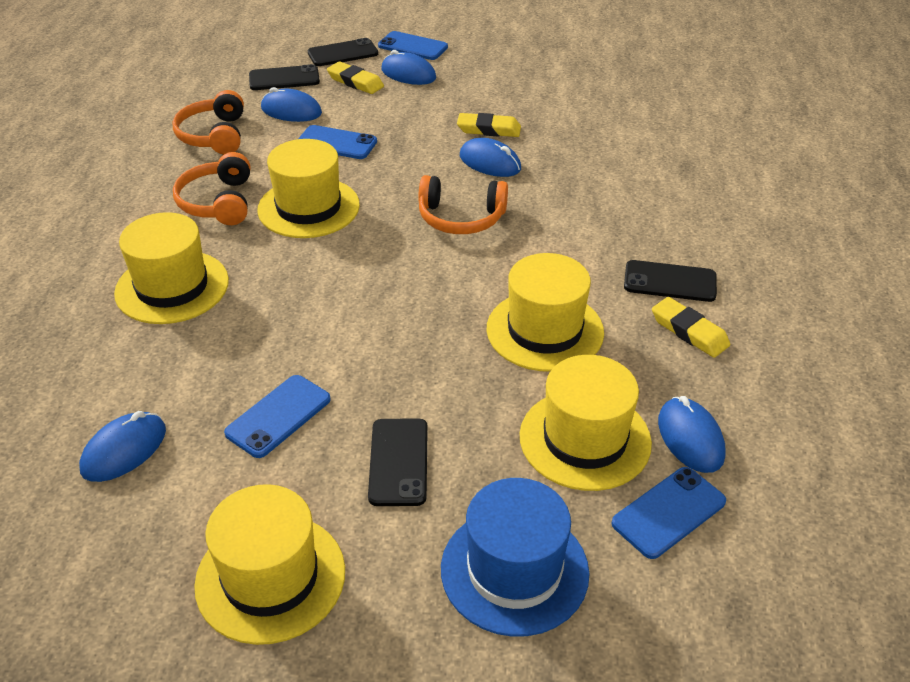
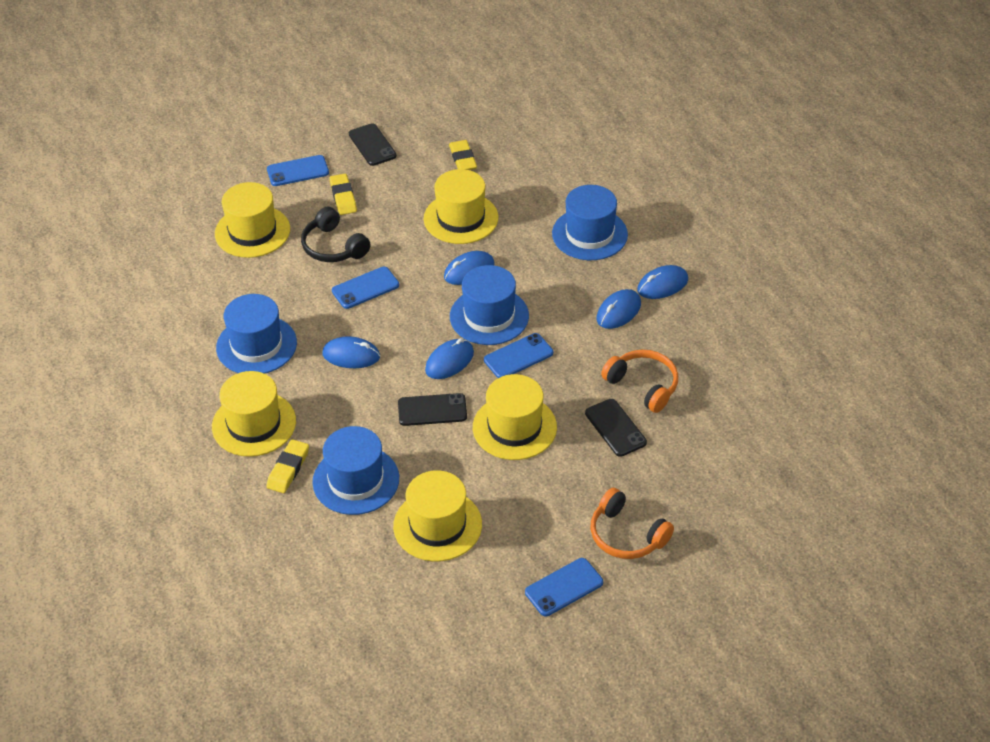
black headphones: none = 0 -> [301,207,370,262] = 1
black phone: [249,64,320,90] [308,38,378,66] [368,418,428,506] [624,260,717,302] = 4 -> [349,123,397,166] [398,393,467,426] [585,399,647,457] = 3
blue hat: [441,478,589,637] = 1 -> [216,294,297,374] [313,426,399,515] [450,265,529,345] [552,185,628,260] = 4
orange headphones: [172,90,244,155] [173,152,250,225] [418,175,508,234] = 3 -> [591,488,674,559] [601,350,678,413] = 2

